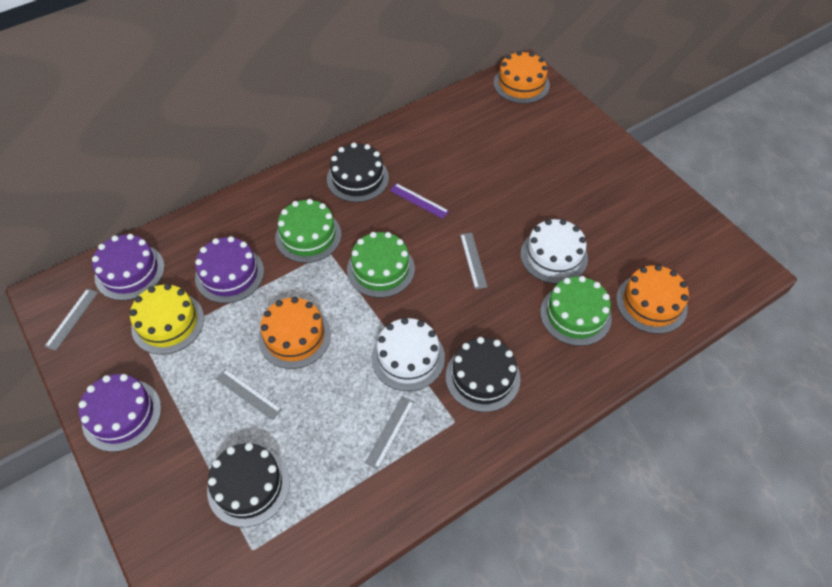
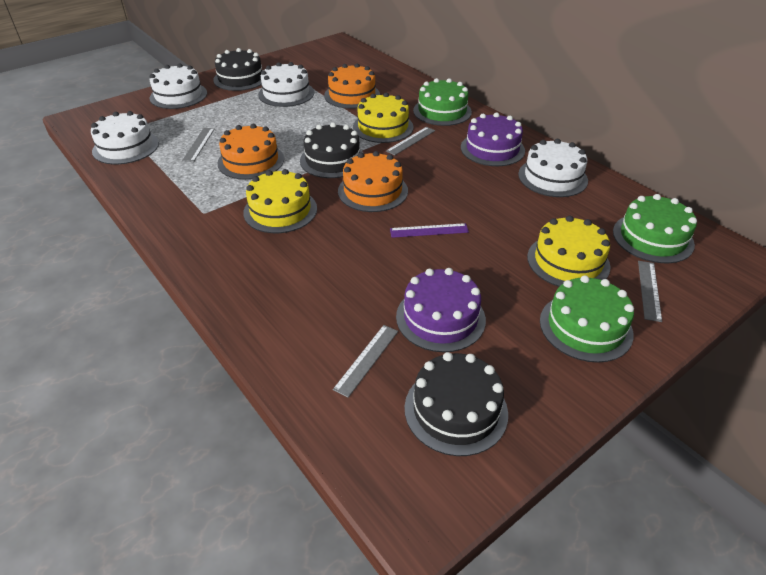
purple cake: [79,374,161,452] [92,234,165,301] [195,236,264,303] = 3 -> [396,268,486,352] [461,113,525,166] = 2
white cake: [371,318,445,391] [521,219,588,284] = 2 -> [91,111,159,164] [150,64,207,109] [258,62,314,107] [518,139,588,197] = 4
yellow cake: [130,284,204,355] = 1 -> [243,169,317,233] [353,93,413,143] [527,215,610,287] = 3

